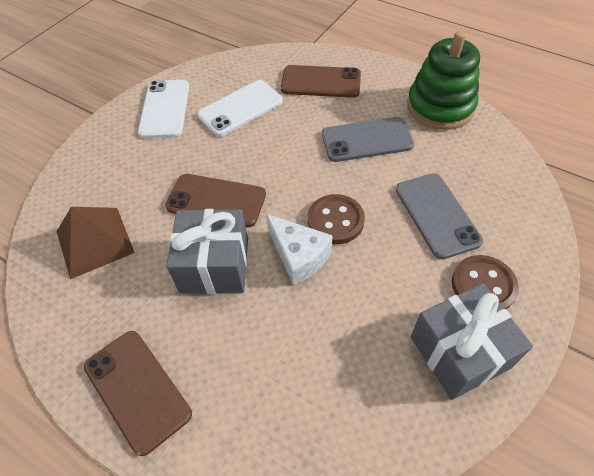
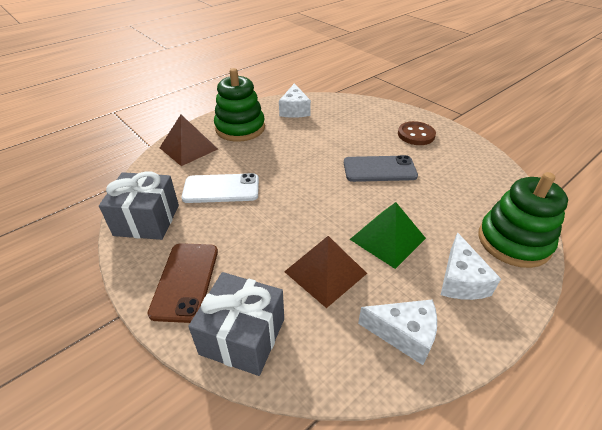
brown button: [308,194,365,244] [452,255,519,309] = 2 -> [398,121,436,145] = 1
brown phone: [84,331,192,456] [165,174,266,228] [281,65,361,98] = 3 -> [148,243,218,323] = 1
brown pyramid: [57,207,135,279] = 1 -> [160,115,218,166] [284,236,367,308] = 2
green pyramid: none = 0 -> [349,202,426,269] = 1
green stacking toy: [407,31,480,130] = 1 -> [214,68,265,142] [479,172,568,268] = 2
grey phone: [322,117,414,162] [396,173,483,259] = 2 -> [344,155,418,182] = 1
white cheese: [266,214,333,285] = 1 -> [279,83,311,118] [358,299,437,365] [441,232,501,300] = 3
white phone: [138,80,189,138] [197,80,283,136] = 2 -> [182,173,259,203] = 1

